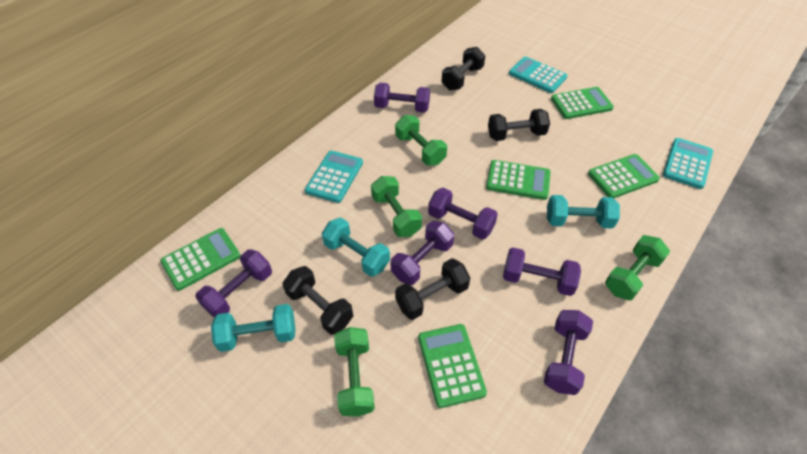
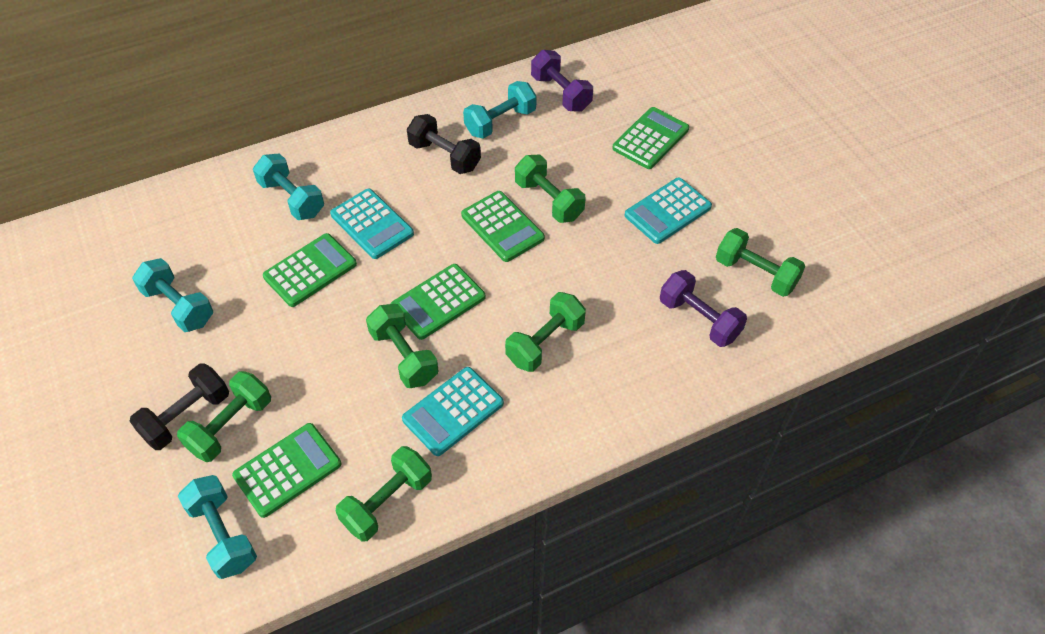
black dumbbell: [283,266,353,335] [395,258,470,320] [441,47,485,90] [488,109,550,141] = 4 -> [130,363,229,450] [407,114,481,174] = 2
green dumbbell: [334,327,375,417] [371,176,422,237] [395,115,447,166] [605,235,670,301] = 4 -> [177,371,271,462] [336,446,432,541] [366,304,439,388] [505,292,586,372] [515,154,585,223] [716,228,805,297] = 6
purple dumbbell: [195,249,272,317] [374,83,430,113] [391,221,454,285] [428,188,498,240] [503,247,581,296] [544,310,593,395] = 6 -> [531,50,593,112] [660,270,747,347] = 2
turquoise dumbbell: [211,304,295,352] [322,218,390,277] [547,195,620,229] = 3 -> [132,258,213,332] [178,475,257,579] [253,153,324,220] [463,81,537,139] = 4

